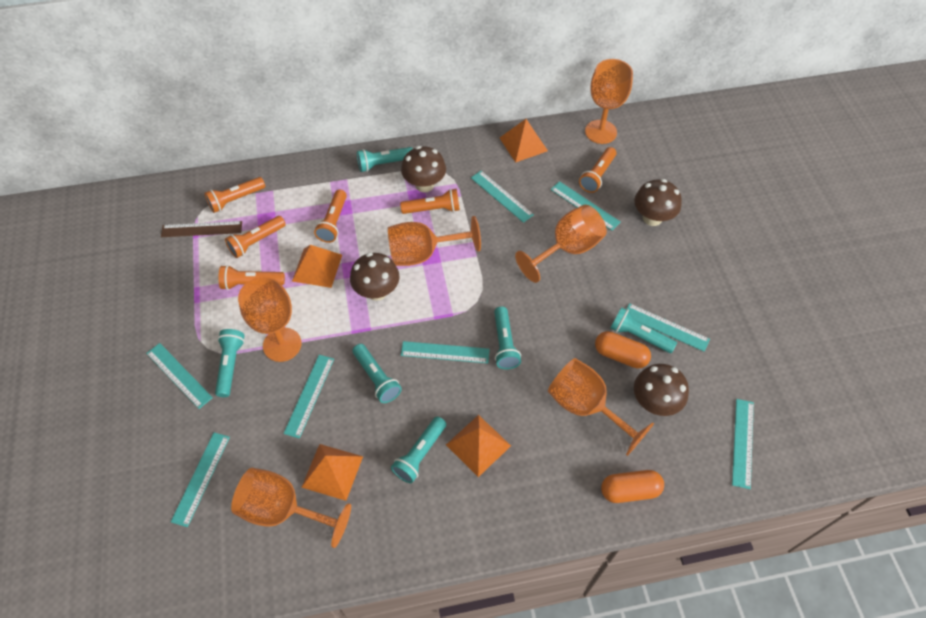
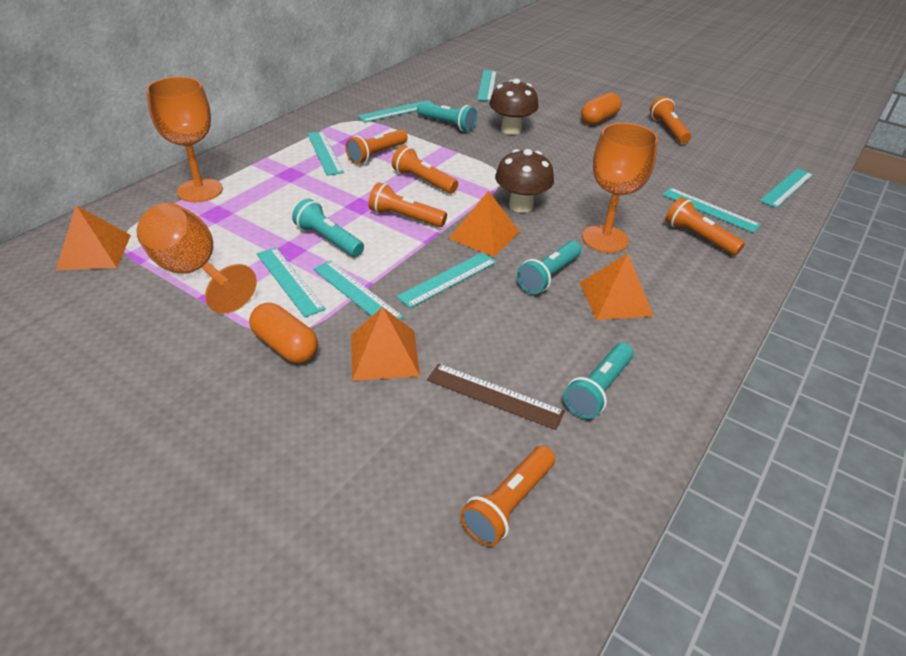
brown mushroom: [350,253,399,301] [401,146,446,192] [634,179,682,226] [634,364,689,416] = 4 -> [489,79,539,135] [495,149,554,213] = 2
orange goblet: [231,468,351,548] [238,277,302,362] [388,216,481,266] [515,205,607,283] [548,358,654,456] [585,59,633,144] = 6 -> [137,202,257,314] [146,77,223,202] [582,123,658,253] = 3
turquoise flashlight: [215,329,245,397] [353,344,402,403] [357,147,413,172] [391,417,446,483] [494,306,521,369] [611,307,677,353] = 6 -> [292,199,364,257] [417,102,477,132] [517,241,581,294] [563,343,634,419] = 4

